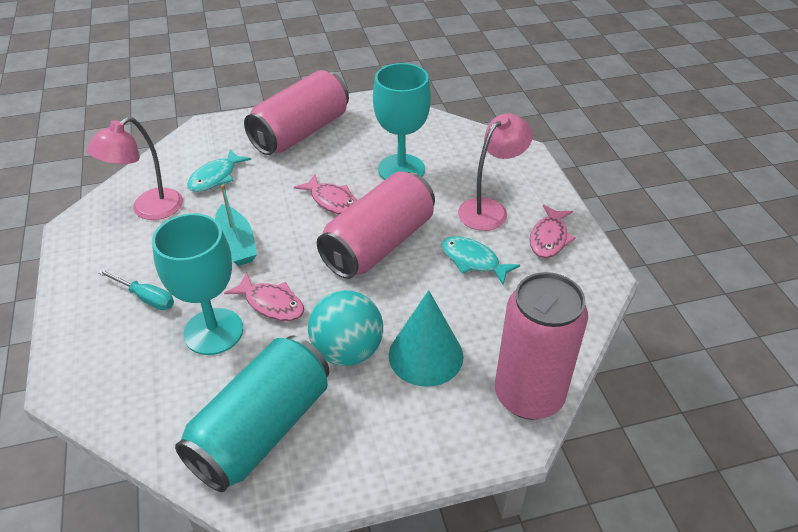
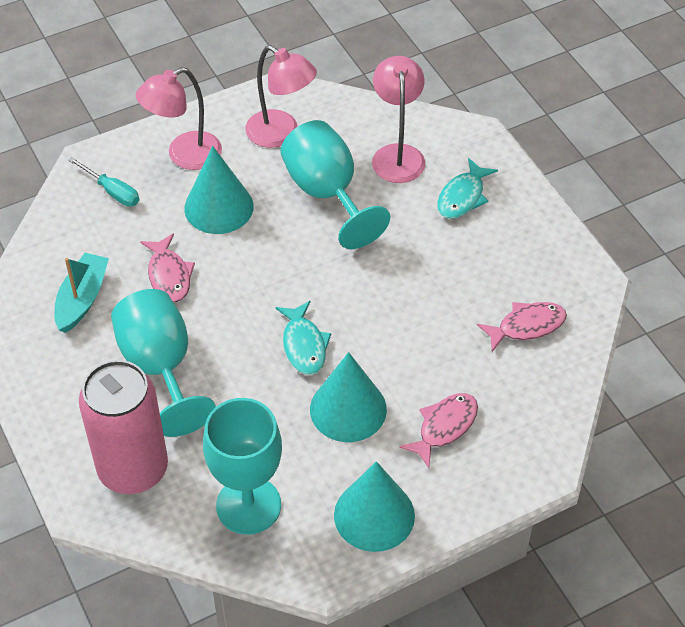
pink can: [244,70,349,155] [317,171,435,279] [495,272,588,420] = 3 -> [79,360,168,494] = 1
pink lamp: [87,117,183,220] [458,113,533,231] = 2 -> [136,67,222,170] [245,45,317,148] [372,56,425,183] = 3
turquoise ball: [308,290,383,366] = 1 -> none = 0
turquoise can: [175,335,330,492] = 1 -> none = 0
turquoise cone: [389,290,464,387] = 1 -> [184,146,254,234] [310,352,387,442] [334,461,415,552] = 3
turquoise goblet: [152,213,243,355] [373,63,431,180] = 2 -> [111,289,216,437] [203,398,282,535] [280,120,390,249] = 3

